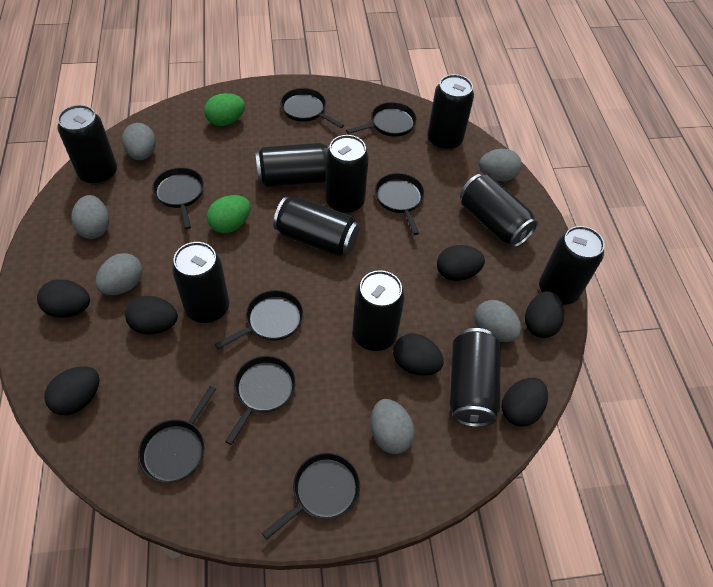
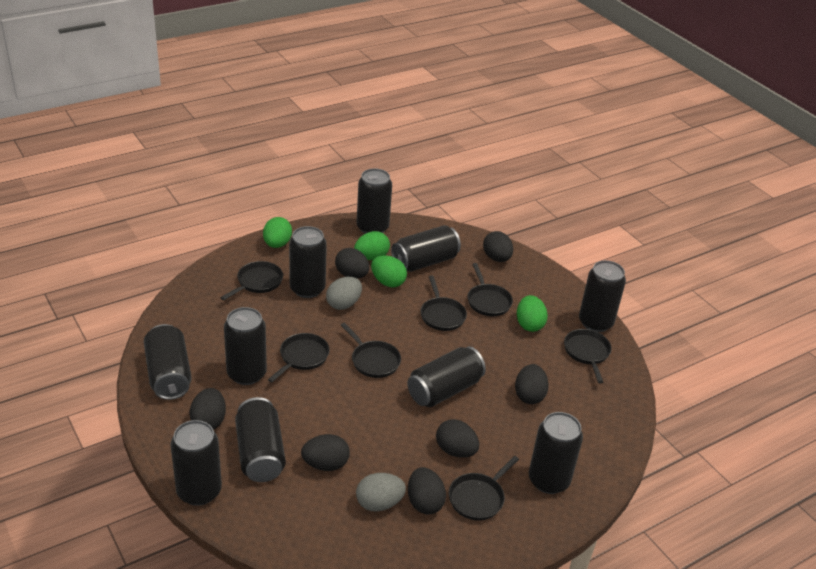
black pan: [138,386,216,483] [152,167,204,229] [215,290,304,349] [225,356,296,445] [262,453,360,540] [281,88,344,128] [346,102,417,137] [375,173,425,235] = 8 -> [220,261,283,300] [268,333,330,383] [341,323,401,378] [421,276,467,331] [449,456,519,520] [468,263,513,316] [564,329,612,383] = 7
green egg: [204,93,245,126] [207,195,251,233] = 2 -> [263,217,292,248] [354,231,390,260] [371,255,407,287] [517,295,548,332] = 4
grey egg: [71,195,109,239] [96,253,143,295] [122,123,156,160] [371,399,415,454] [474,300,522,342] [479,149,522,181] = 6 -> [326,277,362,310] [356,473,406,512] = 2

